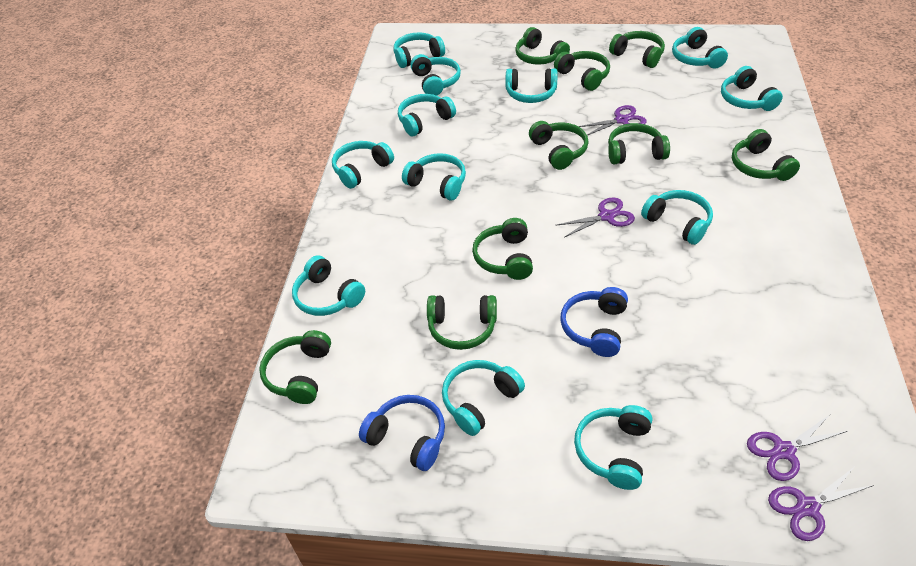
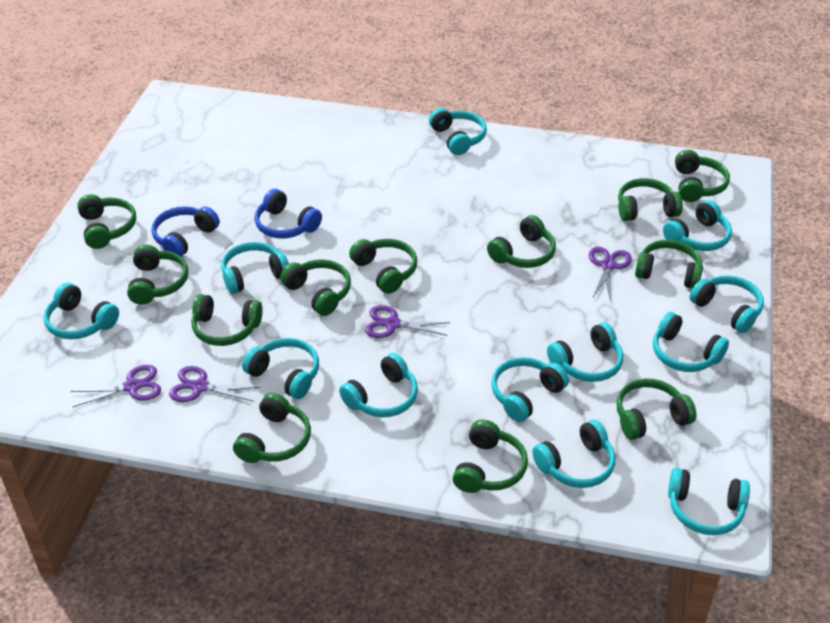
green headphones: [259,330,331,404] [427,295,497,350] [472,218,533,280] [515,27,570,65] [529,121,589,170] [554,51,610,91] [608,123,670,164] [609,31,665,68] [732,129,800,181] = 9 -> [77,194,136,249] [127,245,188,305] [191,294,263,346] [233,393,311,463] [280,259,351,316] [349,239,417,294] [452,419,528,493] [487,215,556,268] [616,378,696,440] [618,178,683,221] [635,240,703,289] [675,150,730,202] = 12

